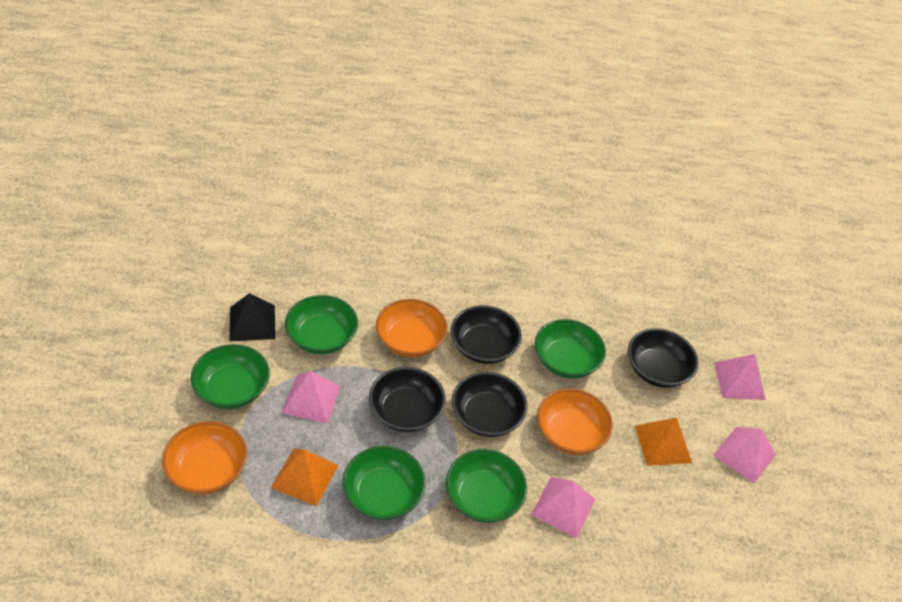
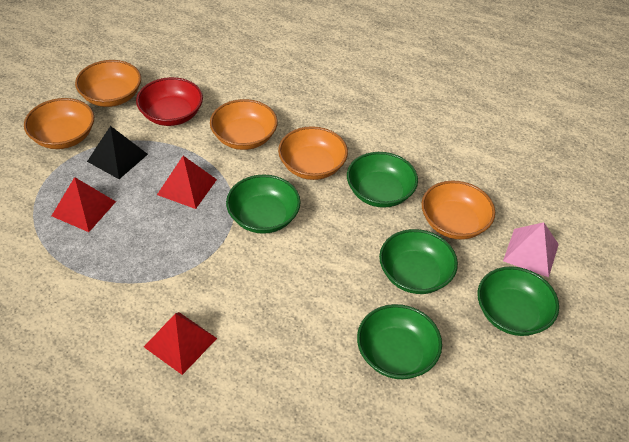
black bowl: [369,367,446,432] [451,305,522,364] [452,372,527,437] [628,328,699,388] = 4 -> none = 0
orange bowl: [162,421,247,494] [376,299,448,357] [537,388,613,455] = 3 -> [24,98,94,149] [75,60,141,107] [210,99,278,150] [278,126,348,180] [422,181,495,239] = 5
orange pyramid: [271,448,338,506] [635,418,692,466] = 2 -> none = 0
pink pyramid: [282,371,341,424] [531,477,595,538] [714,354,766,400] [714,427,776,484] = 4 -> [503,222,559,277] = 1
red bowl: none = 0 -> [136,77,203,126] = 1
red pyramid: none = 0 -> [52,177,116,232] [144,312,217,375] [157,156,217,209] = 3

